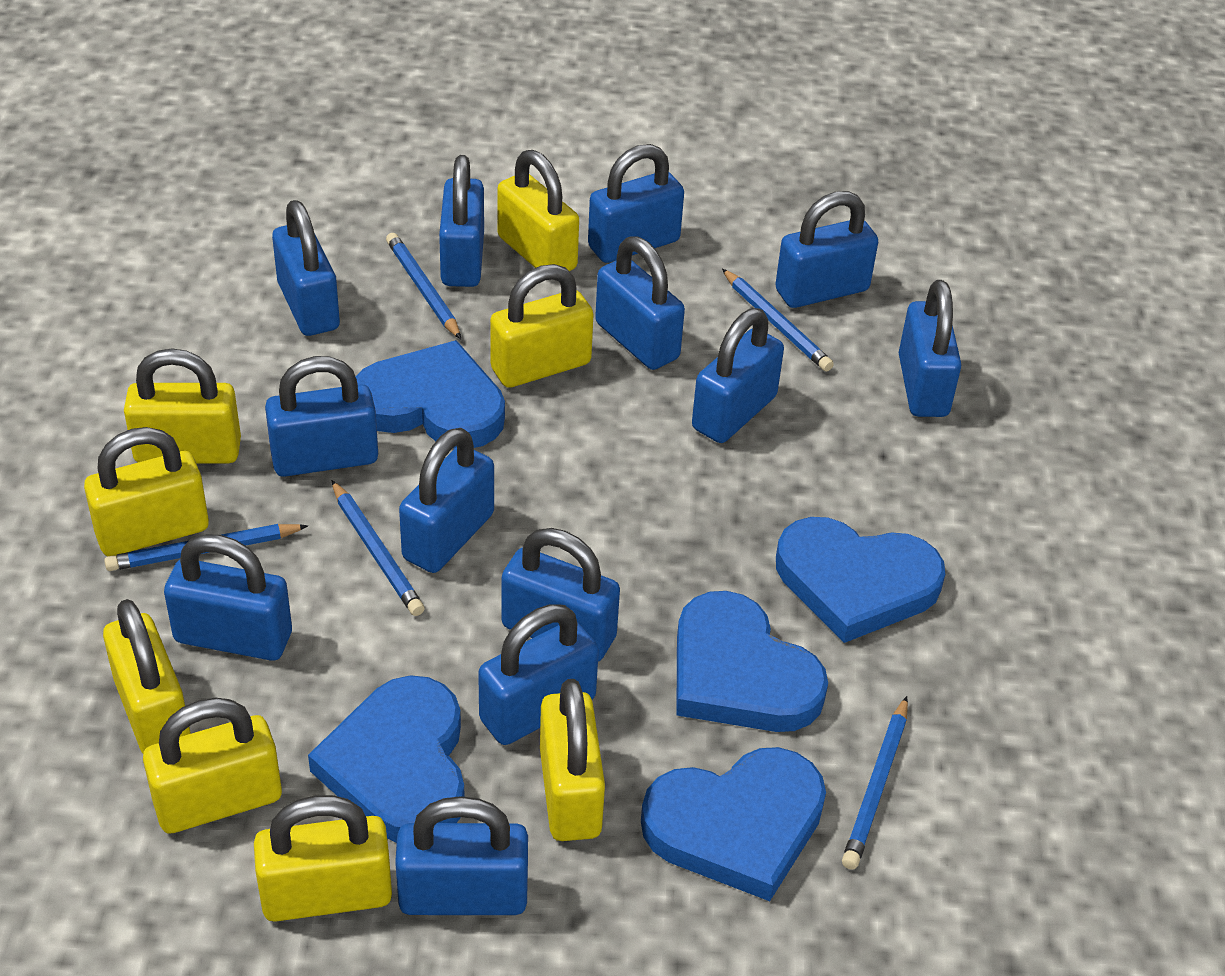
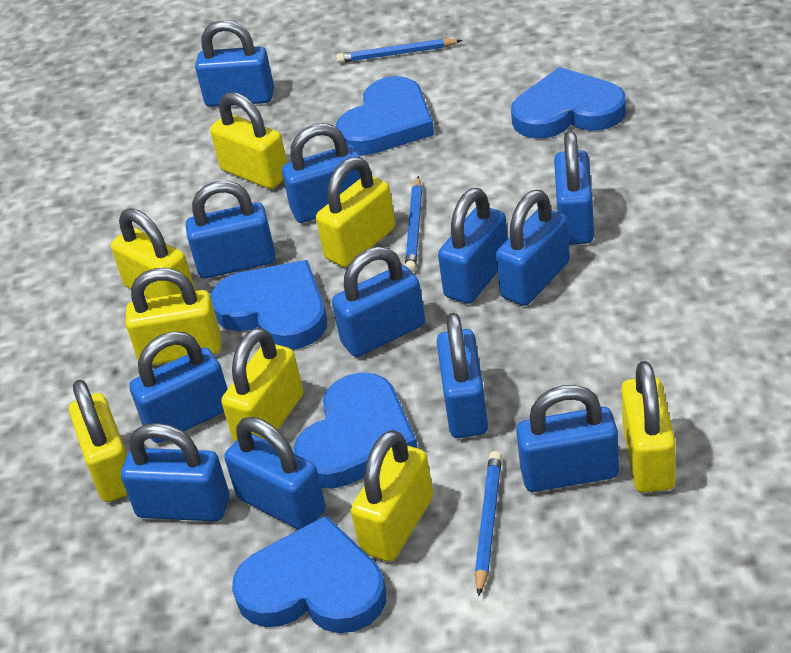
blue padlock: [164,534,292,661] [265,356,378,477] [272,200,340,336] [395,796,528,915] [399,428,494,573] [439,155,484,287] [478,604,599,745] [502,528,620,661] [588,144,684,263] [595,236,685,370] [692,308,784,443] [775,191,878,308] [899,280,961,417] = 13 -> [121,423,229,521] [129,331,228,443] [186,181,276,279] [195,20,274,107] [224,417,326,530] [282,123,361,223] [332,247,425,357] [437,313,488,438] [438,188,508,304] [496,190,570,306] [516,385,619,492] [554,131,594,245] = 12
blue pencil: [104,524,308,571] [332,481,425,616] [386,233,461,339] [722,269,834,371] [842,696,908,870] = 5 -> [336,38,462,63] [405,176,422,273] [475,451,502,596] = 3

